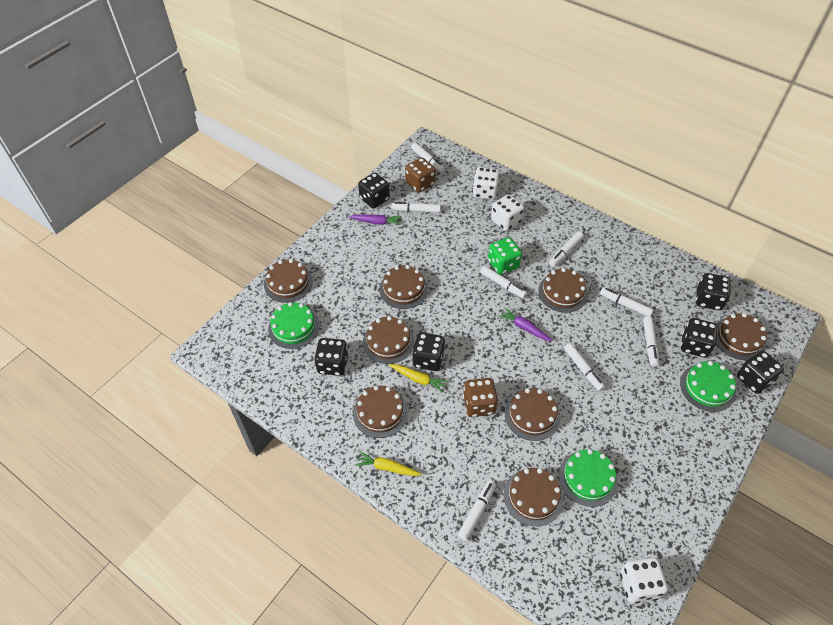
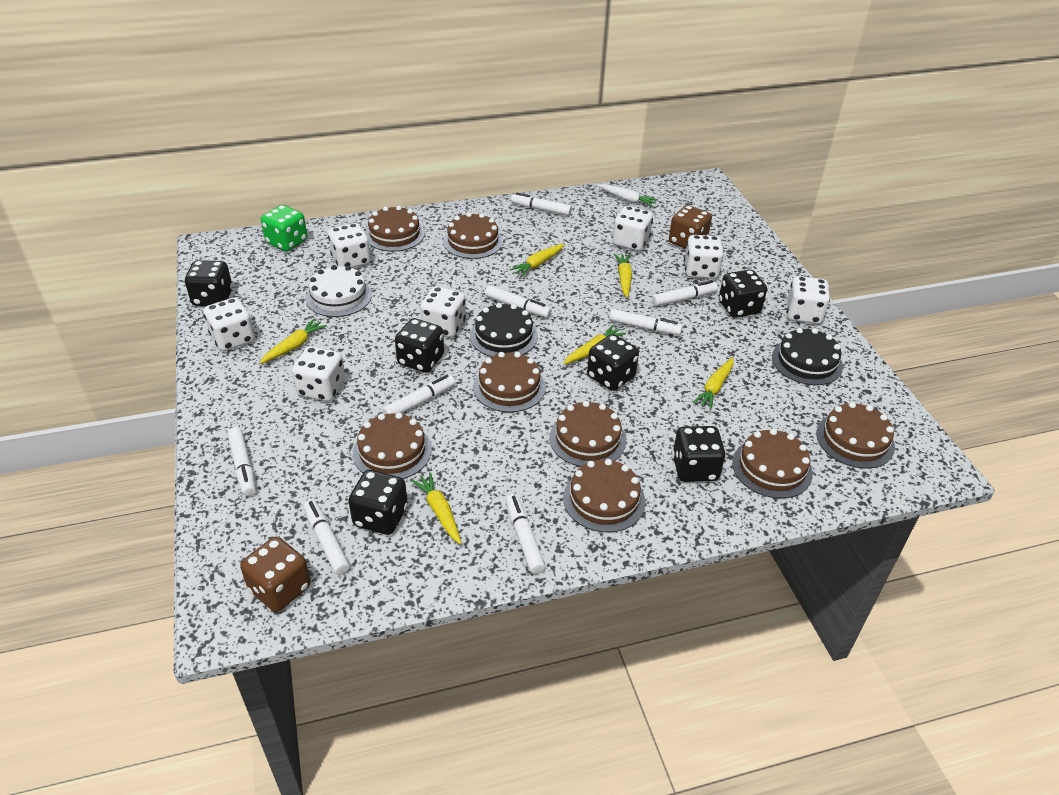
black cake: none = 0 -> [470,303,538,357] [772,328,843,385] = 2
green cake: [268,302,319,349] [559,449,618,507] [680,361,736,412] = 3 -> none = 0
purple carrot: [349,214,402,225] [498,307,552,341] = 2 -> none = 0
white cake: none = 0 -> [306,265,372,317] = 1
white carrot: none = 0 -> [597,184,658,207] = 1
white dice: [473,167,500,200] [491,194,524,231] [620,557,668,603] = 3 -> [204,297,255,351] [292,346,345,402] [328,223,371,268] [420,286,466,337] [613,206,653,251] [684,235,723,279] [787,276,830,324] = 7
yellow carrot: [355,451,422,476] [389,364,448,393] = 2 -> [260,319,327,364] [411,472,462,544] [510,243,564,277] [563,325,626,364] [614,254,632,298] [693,357,734,409] = 6

